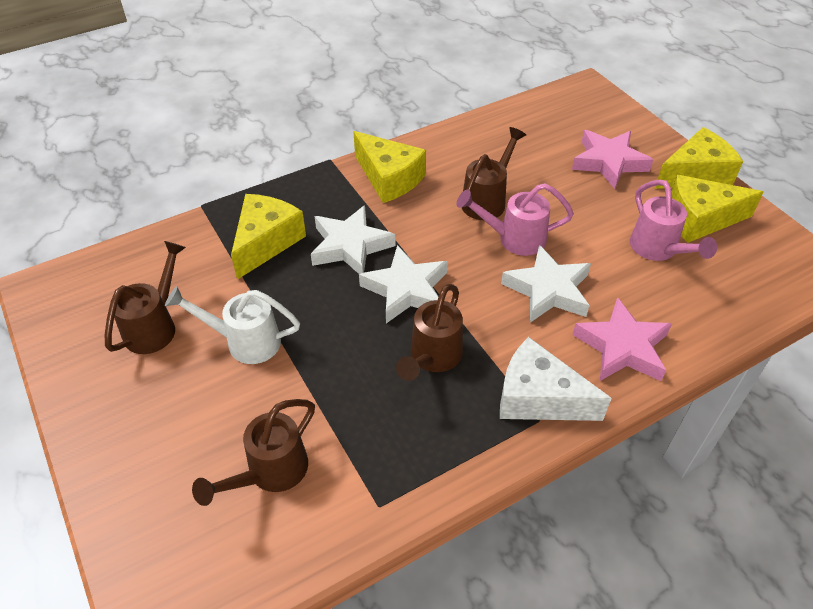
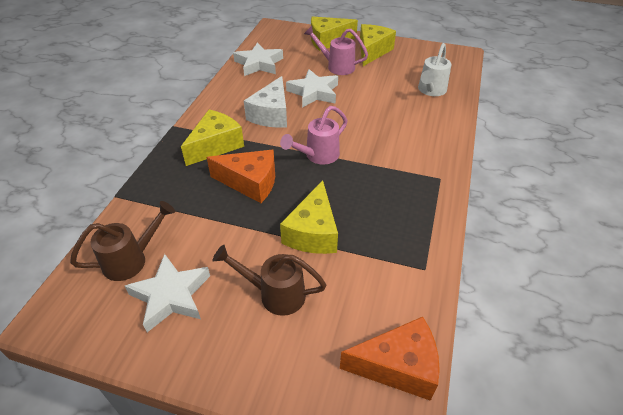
brown watering can: [105,241,186,354] [192,399,315,506] [396,284,463,381] [462,127,526,220] = 4 -> [70,201,175,281] [213,245,326,316] = 2
orange cheese: none = 0 -> [206,150,275,203] [340,317,440,401] = 2
pink star: [572,130,653,189] [572,297,672,381] = 2 -> none = 0

